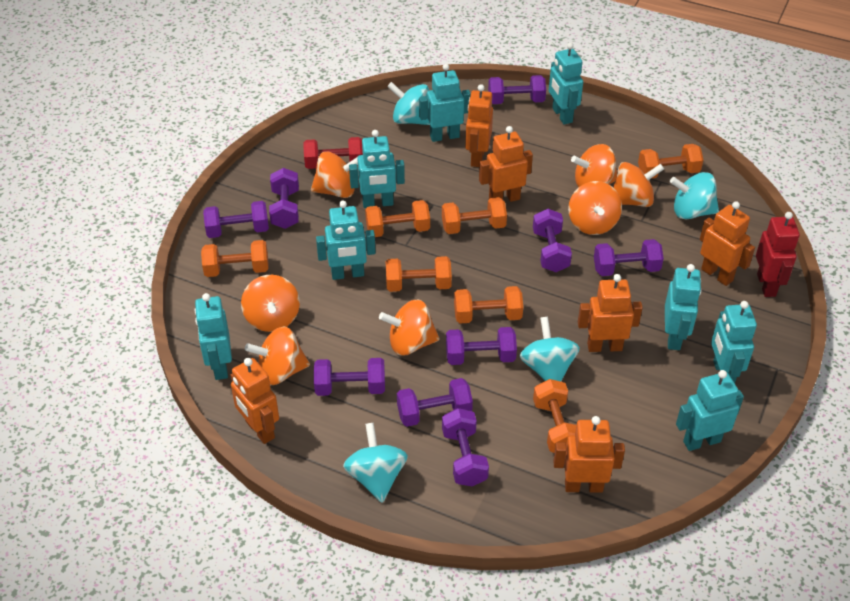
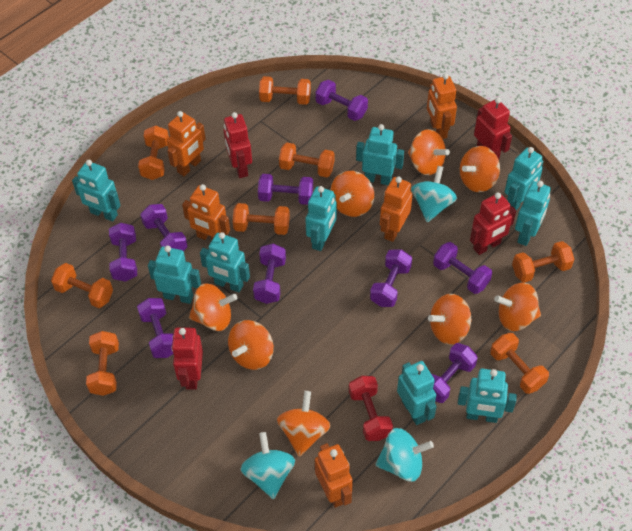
orange dumbbell: [201,240,269,277] [365,200,430,237] [386,256,452,292] [442,197,507,234] [454,286,523,324] [533,379,576,453] [638,144,703,179] = 7 -> [51,263,113,308] [86,331,119,396] [138,125,169,180] [233,203,290,235] [259,76,311,105] [279,143,334,177] [490,333,549,394] [512,241,574,283] = 8
orange robot: [230,358,279,444] [465,84,493,167] [479,126,533,202] [553,416,625,493] [578,274,643,352] [700,201,755,286] = 6 -> [167,111,206,176] [182,184,230,241] [315,443,353,508] [380,177,413,242] [427,73,457,139] = 5
orange spinning top: [241,275,300,332] [245,327,310,385] [311,152,358,198] [379,300,440,356] [568,181,622,235] [571,144,617,187] [613,162,664,207] = 7 -> [189,284,237,331] [228,320,274,370] [277,391,331,457] [330,171,374,217] [408,129,450,175] [428,294,472,345] [460,146,500,192] [494,282,541,331] = 8
red robot: [756,212,800,297] = 1 -> [171,327,203,390] [224,112,252,178] [470,193,516,255] [474,97,512,159] = 4
turquoise robot: [194,293,232,380] [316,200,376,280] [349,130,405,208] [419,64,471,142] [549,43,583,125] [665,264,702,350] [676,370,744,451] [711,301,757,383] = 8 -> [72,160,121,222] [148,245,201,304] [200,232,250,292] [306,186,337,251] [356,124,404,185] [397,361,437,425] [458,368,517,423] [505,147,544,210] [515,181,551,246] = 9
turquoise spinning top: [343,422,408,503] [387,82,430,125] [519,317,580,381] [670,172,719,220] = 4 -> [240,432,295,499] [375,428,434,482] [411,166,457,222] = 3

